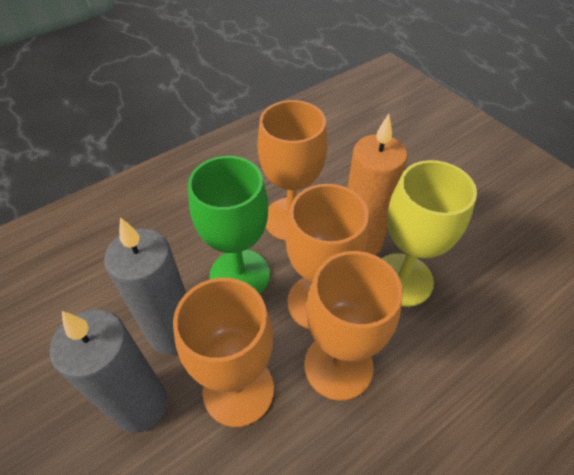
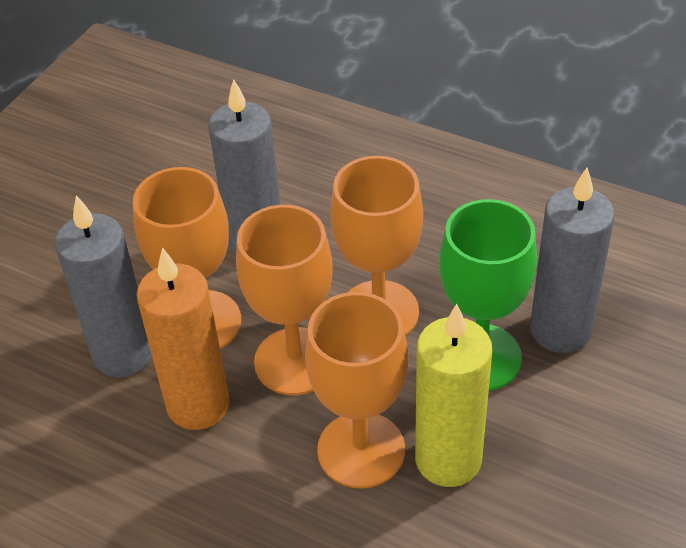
grey candle: [50,309,167,433] [104,217,186,355] = 2 -> [55,195,152,378] [208,79,281,255] [530,168,614,353] = 3
yellow candle: none = 0 -> [415,304,492,487] = 1
yellow goblet: [381,160,477,307] = 1 -> none = 0

